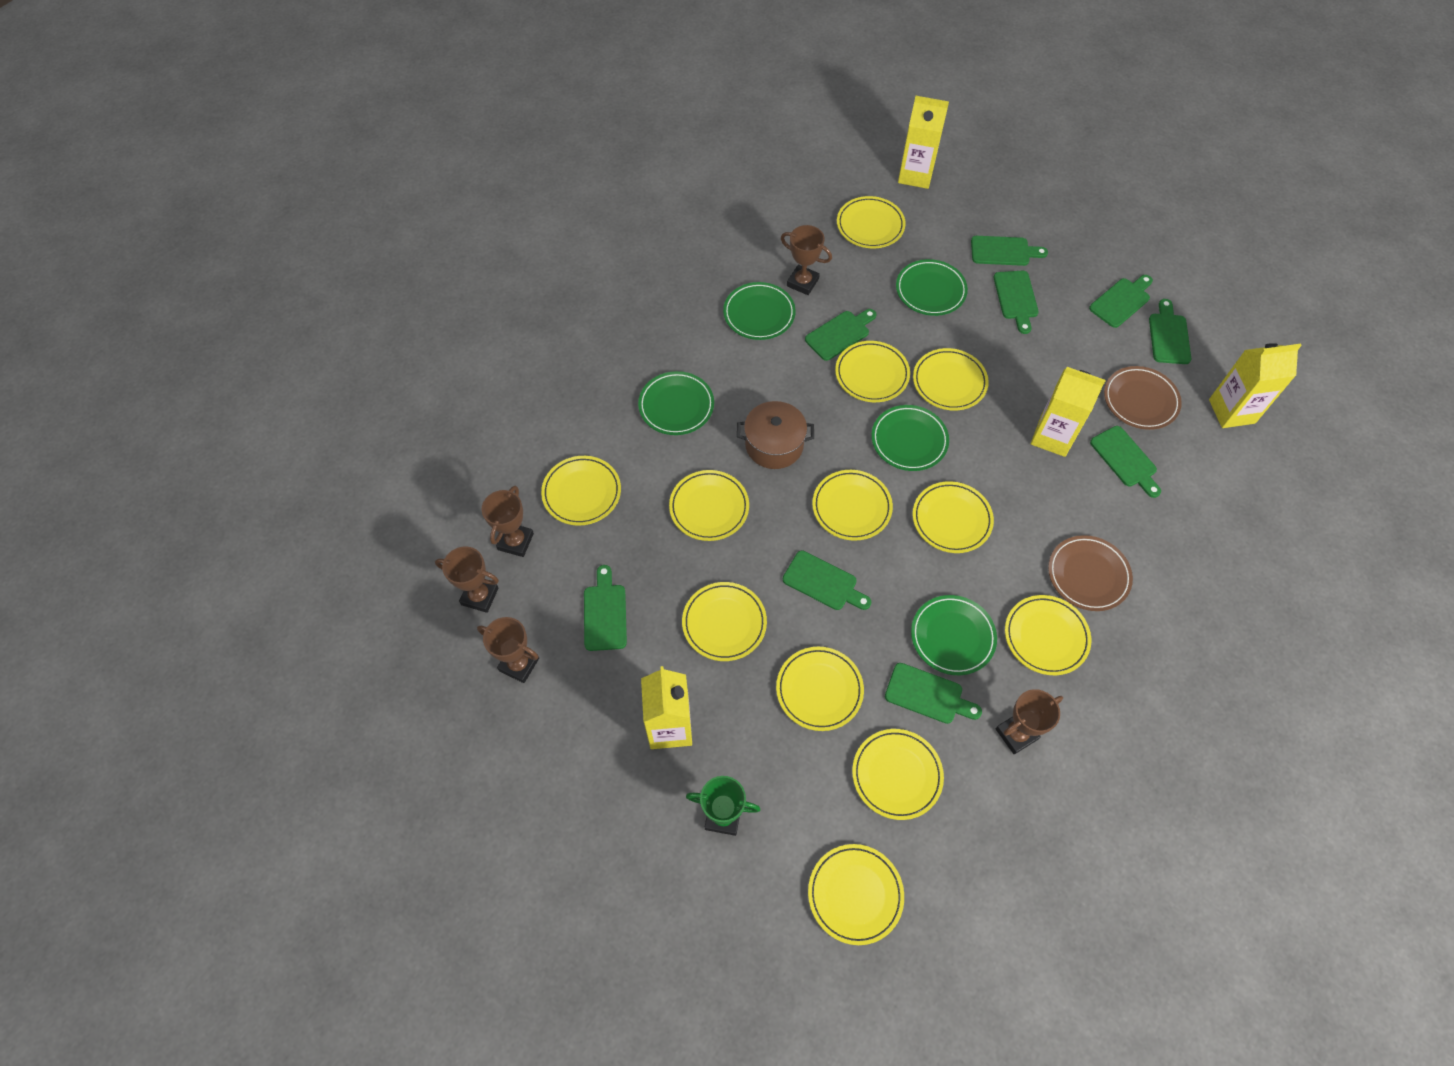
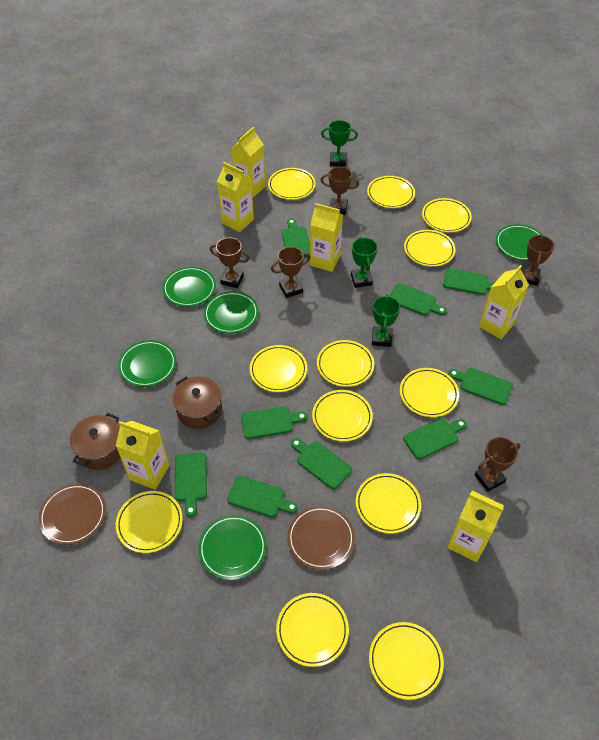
brown pot: [737,401,814,469] = 1 -> [70,413,121,470] [172,377,222,429] = 2
green trophy: [686,776,761,836] = 1 -> [321,120,358,167] [351,237,378,288] [372,294,400,347] = 3
yellow carton: [641,666,692,749] [898,96,949,189] [1031,367,1106,457] [1209,343,1302,428] = 4 -> [116,421,169,490] [217,162,254,232] [231,127,266,198] [310,203,343,272] [447,491,504,562] [479,265,529,339] = 6

